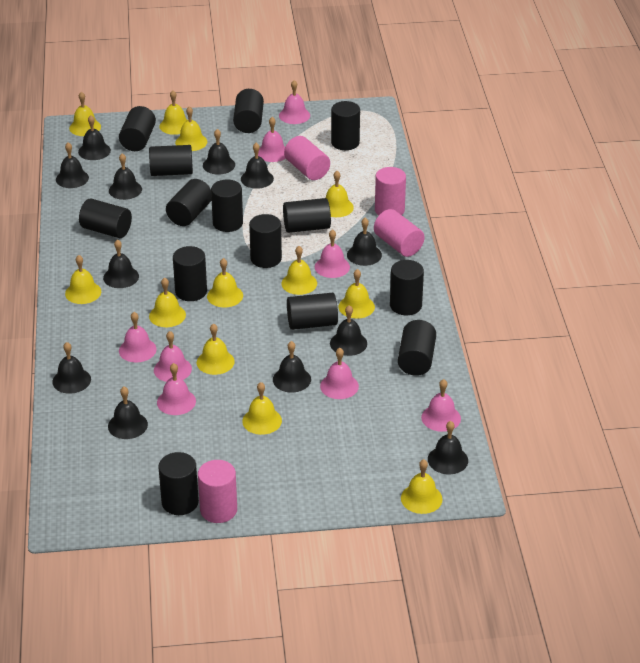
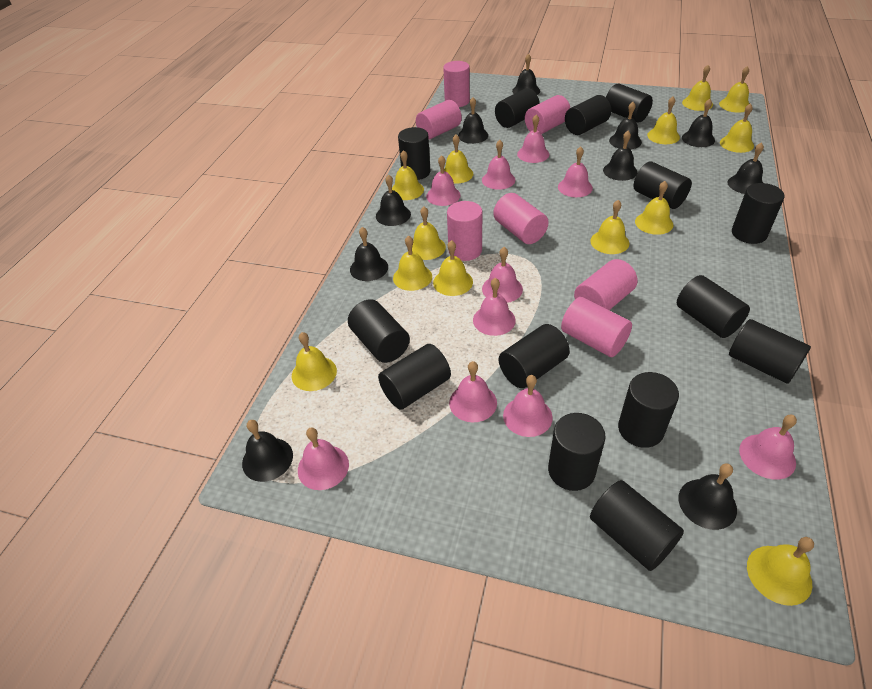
black bell: [52,342,91,394] [56,142,89,188] [78,115,111,160] [103,239,139,288] [108,387,148,439] [109,153,142,200] [203,129,235,175] [241,143,274,189] [273,341,311,393] [330,305,367,356] [347,218,382,266] [428,421,468,474] = 12 -> [242,420,293,482] [350,227,388,281] [376,174,411,226] [458,97,488,144] [512,54,540,95] [603,131,637,181] [609,102,642,150] [679,463,737,530] [682,99,715,147] [728,142,764,194] = 10
pink bell: [119,312,157,362] [154,331,192,382] [157,363,196,415] [258,117,286,162] [279,80,310,124] [315,229,350,278] [320,348,359,399] [421,379,461,432] = 8 -> [298,427,349,490] [426,155,461,206] [449,361,497,422] [473,278,516,336] [482,140,515,190] [482,247,523,303] [503,375,553,437] [517,114,549,163] [558,146,593,197] [739,415,797,480] = 10
pink cylinder: [198,460,237,523] [284,136,330,180] [374,209,425,257] [375,167,406,216] = 4 -> [416,100,462,140] [443,61,470,107] [447,201,482,261] [493,193,549,244] [525,95,570,134] [561,297,632,357] [574,259,638,310] = 7
yellow bell: [65,255,101,304] [69,92,101,136] [149,277,186,327] [159,90,187,135] [175,106,207,151] [197,323,235,375] [207,258,243,307] [242,382,282,435] [281,246,317,295] [326,171,354,217] [338,269,375,319] [401,459,443,514] = 12 -> [292,332,337,391] [392,150,424,200] [393,235,432,291] [412,207,446,260] [433,240,473,296] [444,135,473,184] [590,200,629,254] [635,181,673,235] [647,97,680,144] [682,65,713,111] [719,66,749,113] [720,103,754,153] [747,537,814,606] = 13

